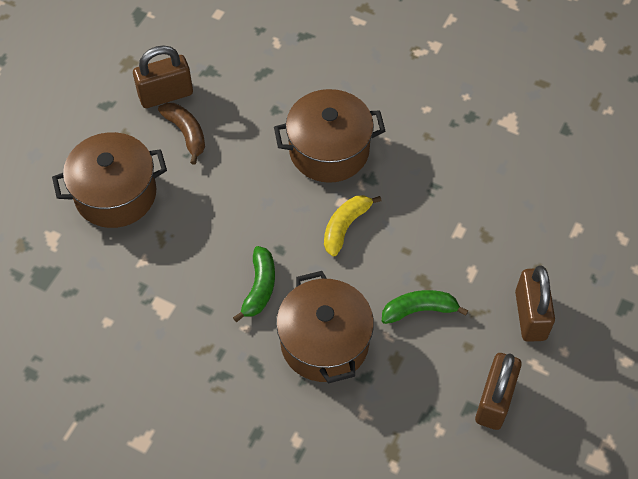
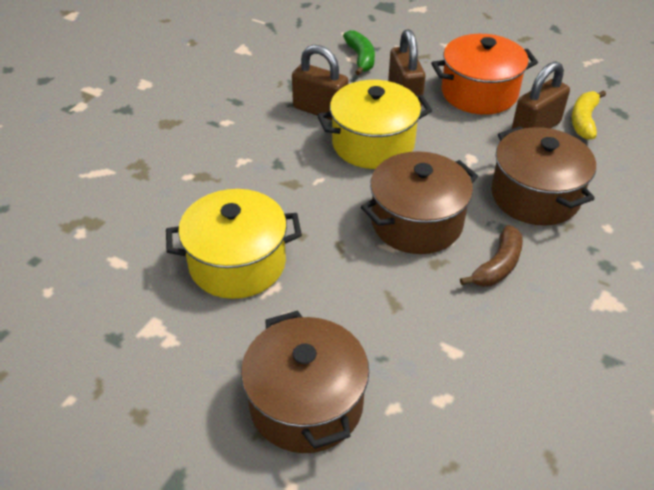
green banana: [233,246,275,322] [382,290,469,324] = 2 -> [343,30,375,75] = 1
orange pot: none = 0 -> [431,34,538,115] = 1
yellow pot: none = 0 -> [166,189,302,299] [317,80,432,169] = 2

